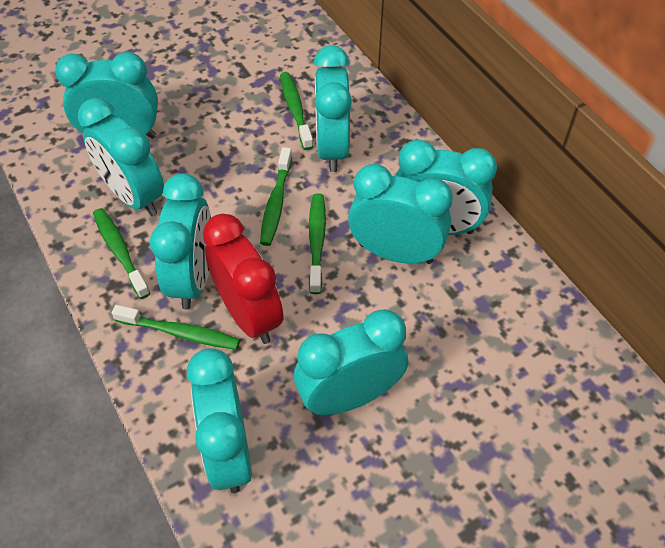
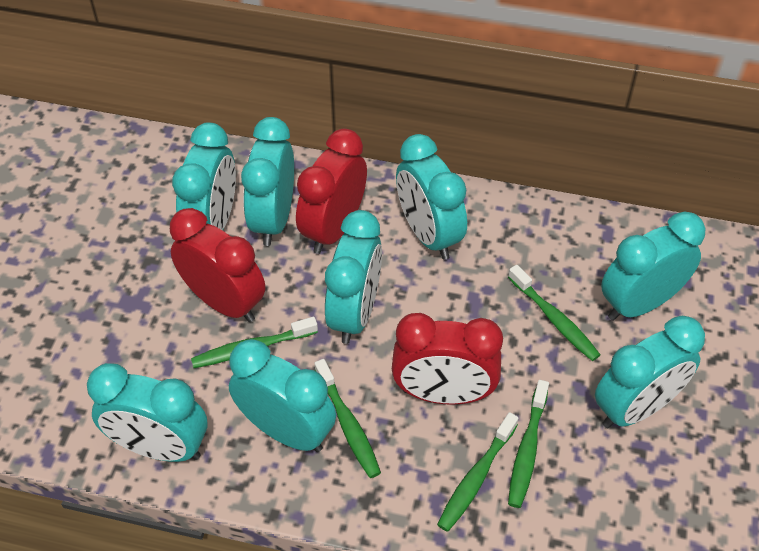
red clock: [203,214,283,344] = 1 -> [170,208,265,322] [296,129,367,254] [392,313,503,405] = 3

